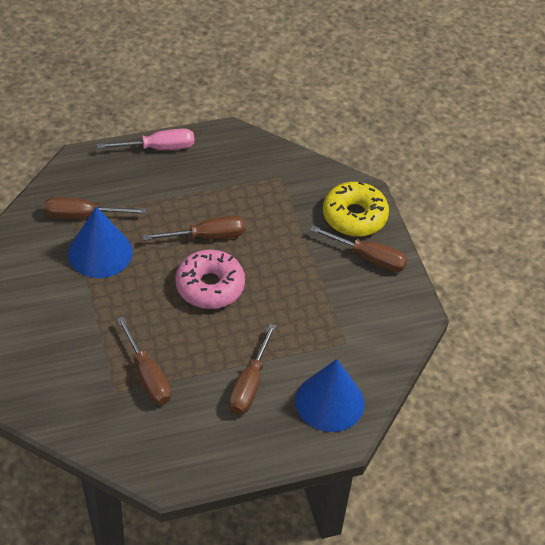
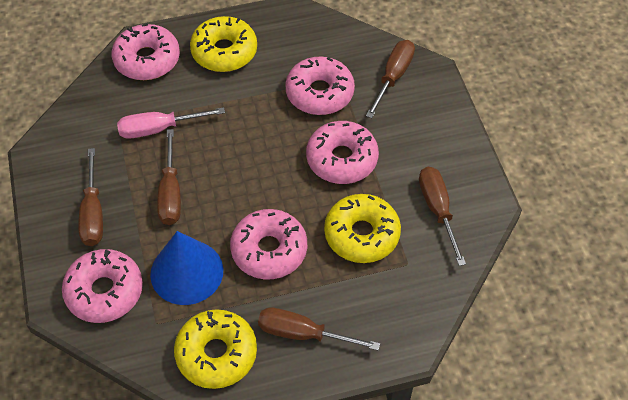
blue cone: [68,206,133,278] [295,359,364,432] = 2 -> [150,231,223,305] = 1
pink donut: [175,249,245,309] = 1 -> [62,249,143,323] [111,23,180,80] [230,209,307,280] [285,57,355,115] [306,121,379,184] = 5
yellow donut: [323,181,389,237] = 1 -> [174,309,257,389] [190,16,257,72] [324,194,401,263] = 3

